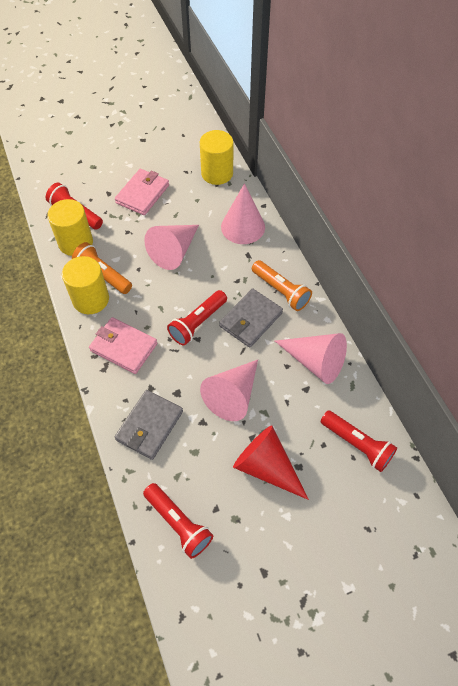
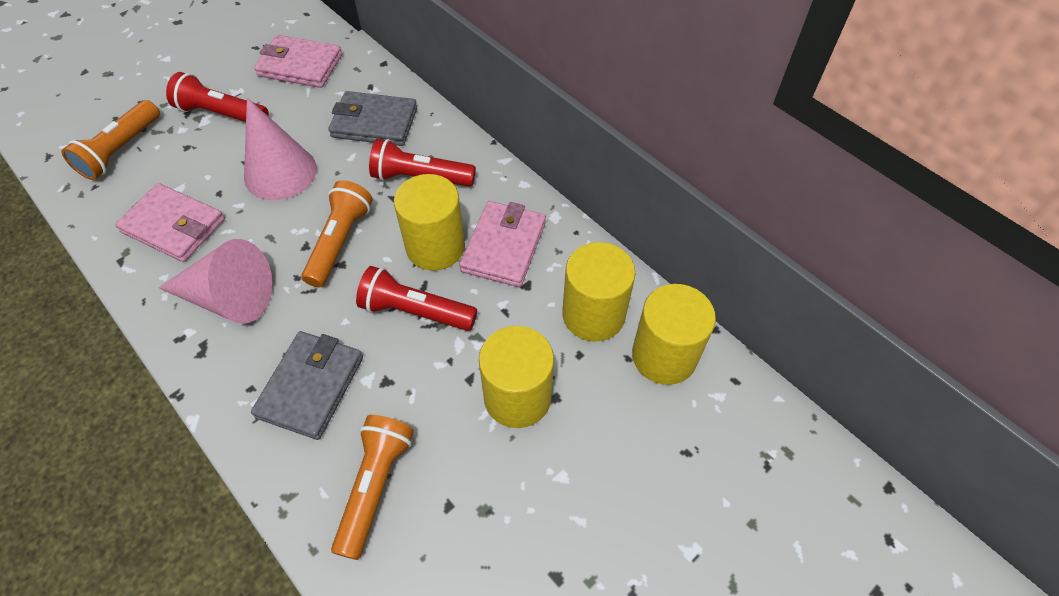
orange flashlight: [72,242,132,294] [252,260,312,311] = 2 -> [61,100,160,180] [302,180,373,287] [331,415,414,560] = 3
pink cone: [144,225,199,270] [200,360,258,421] [221,183,265,244] [275,333,347,384] = 4 -> [158,239,273,324] [244,98,317,200] = 2
pink wallet: [89,317,158,374] [115,169,169,215] = 2 -> [115,183,225,262] [254,35,342,88] [459,201,546,287] = 3
red cone: [233,425,309,500] = 1 -> none = 0
red flashlight: [46,183,103,230] [143,483,213,559] [167,290,227,346] [321,410,397,472] = 4 -> [166,72,269,122] [356,266,477,331] [369,139,476,187] = 3
yellow cylinder: [47,199,93,256] [62,256,109,314] [200,130,234,185] = 3 -> [394,174,465,271] [479,326,554,428] [562,242,635,341] [632,284,716,385] = 4

